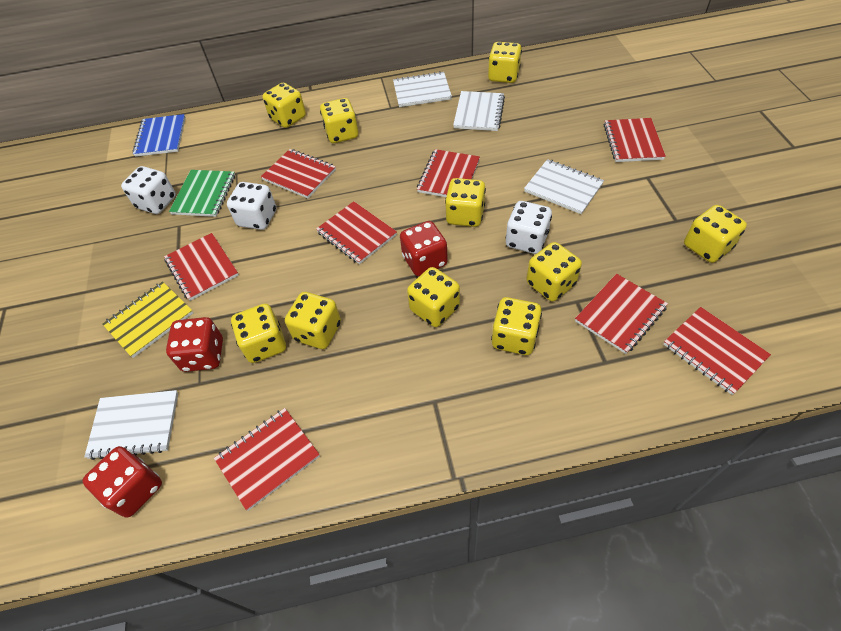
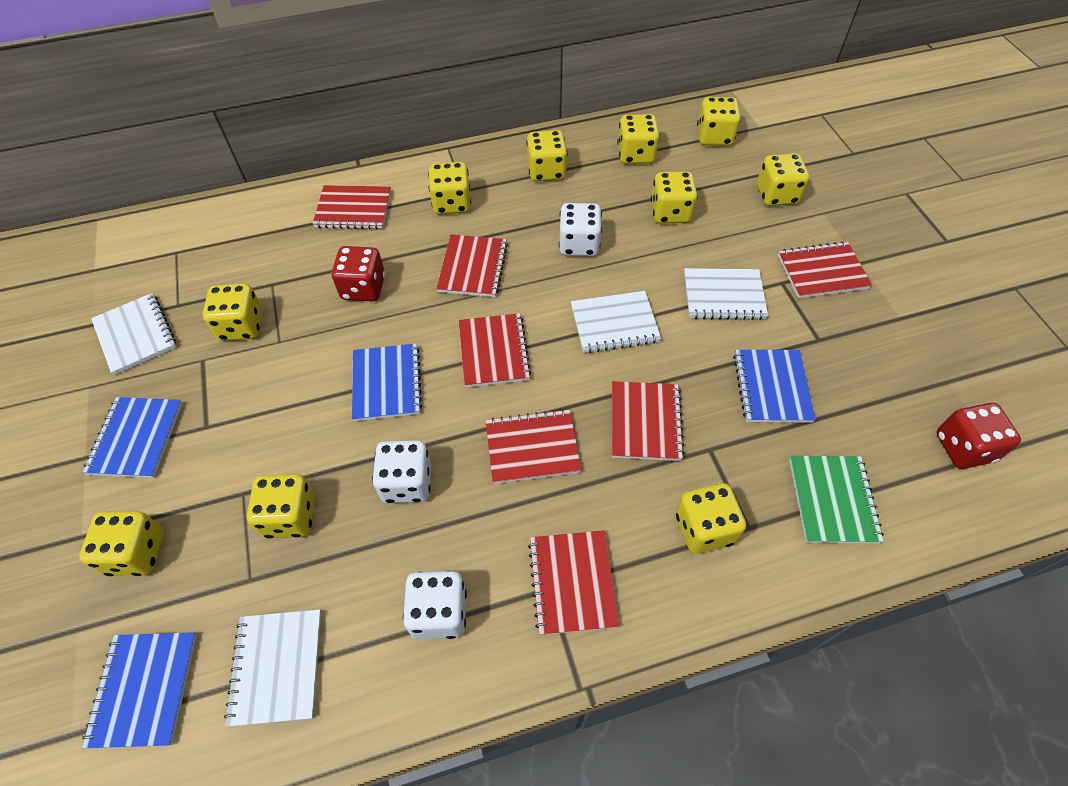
blue notebook: [132,114,186,157] = 1 -> [82,632,197,748] [83,397,182,478] [352,343,422,421] [733,350,816,423] = 4
red dice: [82,446,162,517] [166,317,223,372] [400,221,448,276] = 3 -> [332,246,385,302] [936,403,1021,469] = 2
red notebook: [164,233,239,301] [214,408,320,511] [261,149,336,198] [316,201,397,264] [417,149,480,197] [575,274,668,354] [604,118,666,162] [663,307,771,395] = 8 -> [312,185,391,229] [436,234,508,297] [459,313,531,388] [486,409,581,484] [528,530,619,635] [612,381,685,461] [778,241,872,298] = 7
yellow notebook: [102,281,193,358] = 1 -> none = 0

